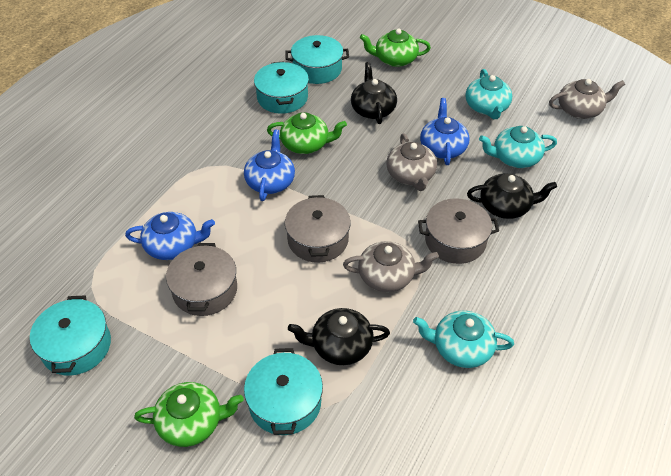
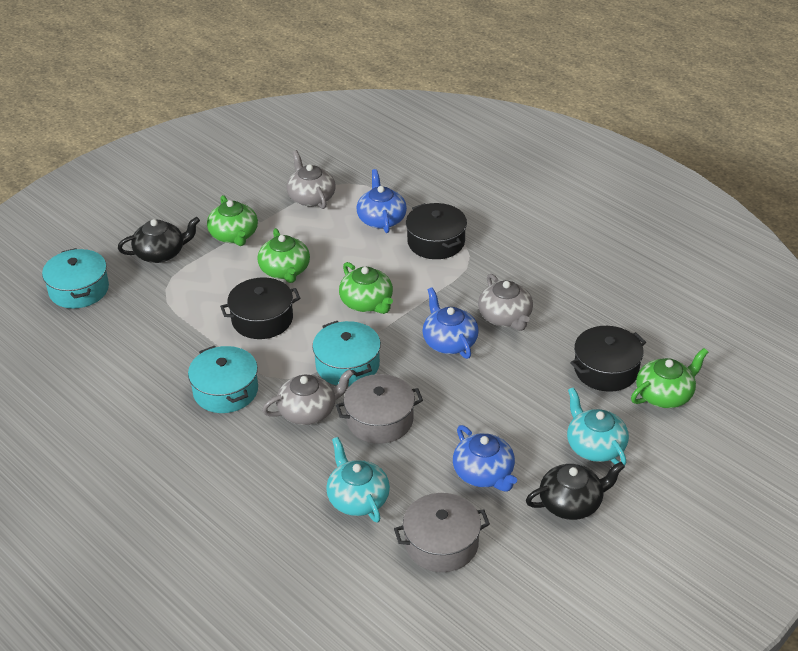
black pot: none = 0 -> [220,277,301,339] [406,203,467,259] [570,326,646,392] = 3
black teapot: [288,308,390,365] [351,62,397,124] [467,173,557,219] = 3 -> [118,217,200,263] [526,462,625,520] = 2
green teapot: [134,382,243,447] [267,112,347,154] [360,28,431,67] = 3 -> [207,195,258,246] [257,228,310,283] [339,262,393,314] [631,348,708,408] = 4
grey pot: [166,243,237,316] [285,195,351,263] [418,198,499,264] = 3 -> [336,374,423,444] [394,493,490,572] = 2
turquoise pot: [30,295,111,376] [244,348,323,435] [254,61,309,114] [285,35,349,84] = 4 -> [42,248,109,309] [188,346,258,413] [313,321,381,387] = 3
turquoise teapot: [413,311,514,368] [465,69,512,119] [479,126,557,168] = 3 -> [326,437,390,523] [567,387,629,466] = 2

